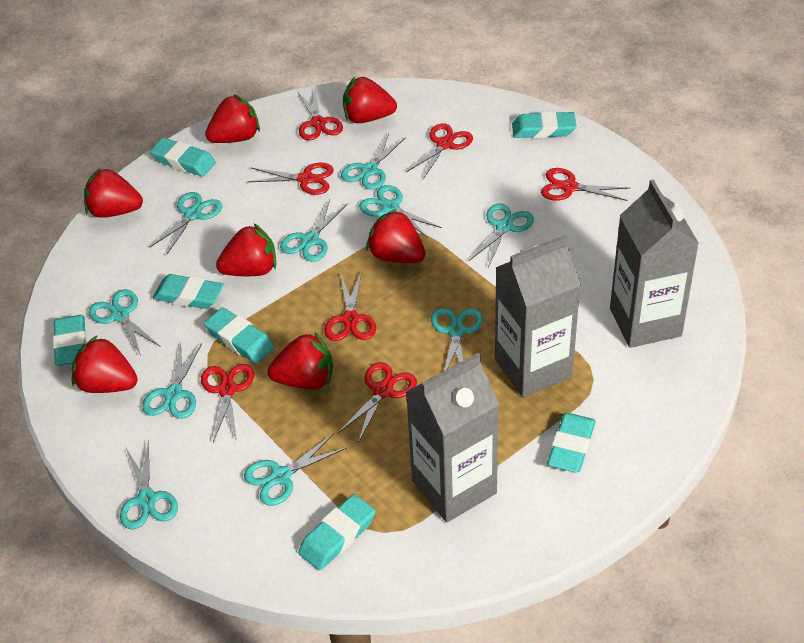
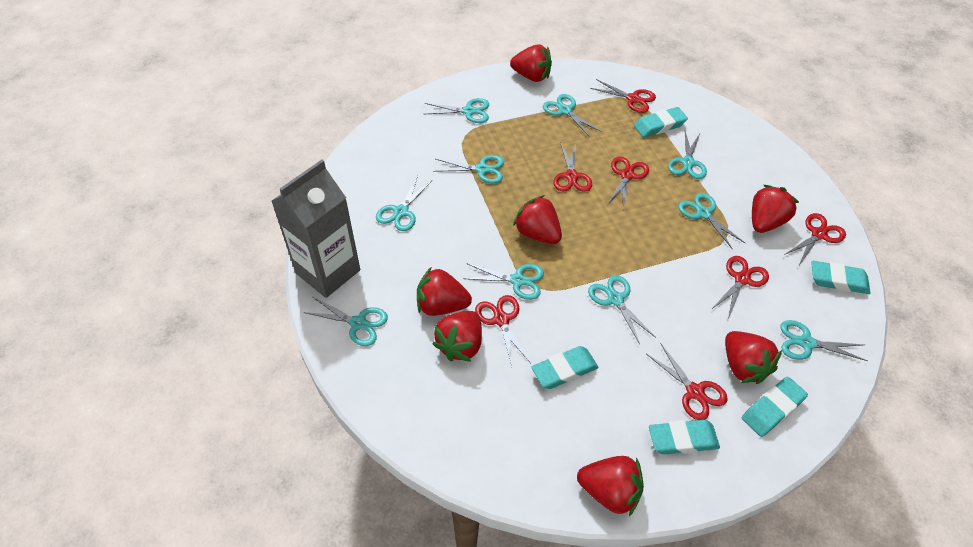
grey carton: [406,353,499,522] [495,235,581,397] [610,179,699,348] = 3 -> [272,160,360,298] = 1
turquoise eraser: [53,315,87,366] [150,138,216,177] [153,274,224,309] [204,308,275,364] [298,494,375,571] [512,111,576,138] [547,413,596,473] = 7 -> [531,346,599,389] [634,107,688,137] [649,420,720,455] [742,377,808,437] [811,261,870,294] = 5

